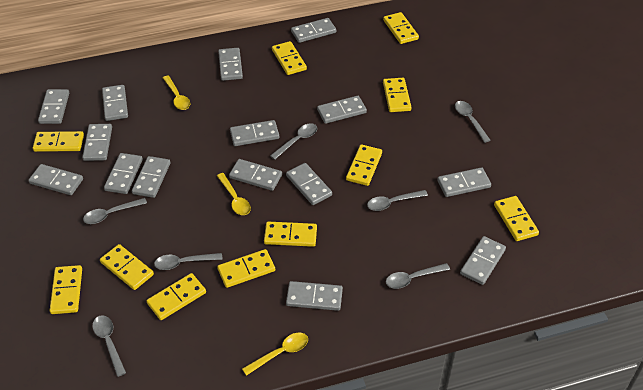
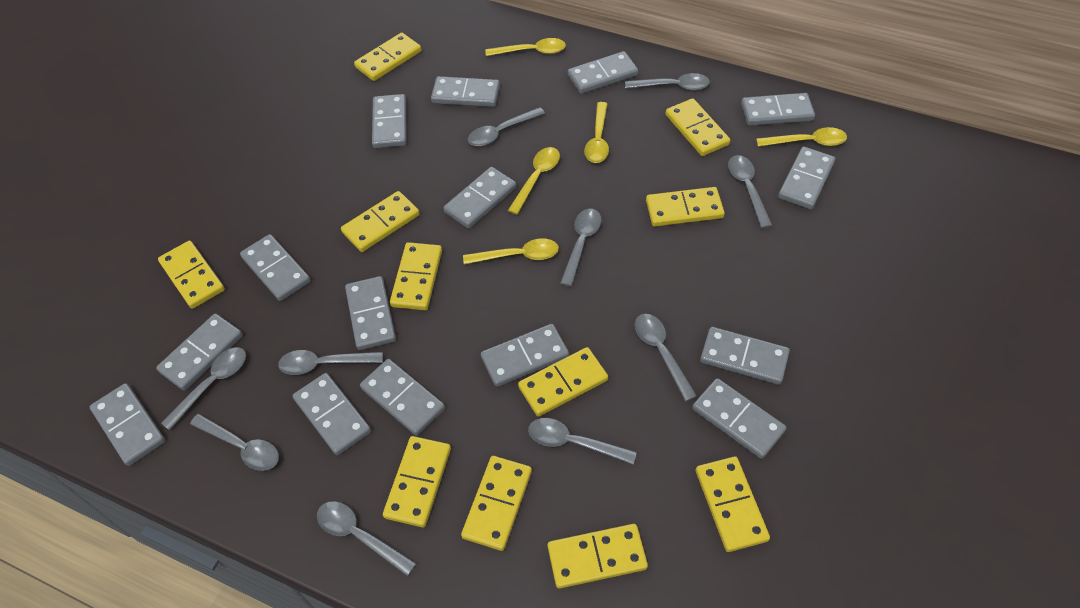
grey spoon: [83,198,147,224] [92,315,126,377] [154,253,223,270] [270,123,318,160] [367,190,428,211] [386,263,450,289] [455,101,490,143] = 7 -> [161,347,246,430] [190,414,279,471] [278,350,383,375] [317,501,416,576] [468,107,545,146] [528,418,637,464] [560,209,602,287] [625,73,710,90] [635,314,697,401] [728,155,772,228] = 10
yellow spoon: [163,75,190,110] [217,173,251,215] [242,333,308,376] = 3 -> [463,239,559,264] [485,38,566,56] [508,147,560,215] [584,102,609,163] [756,127,847,147] = 5

